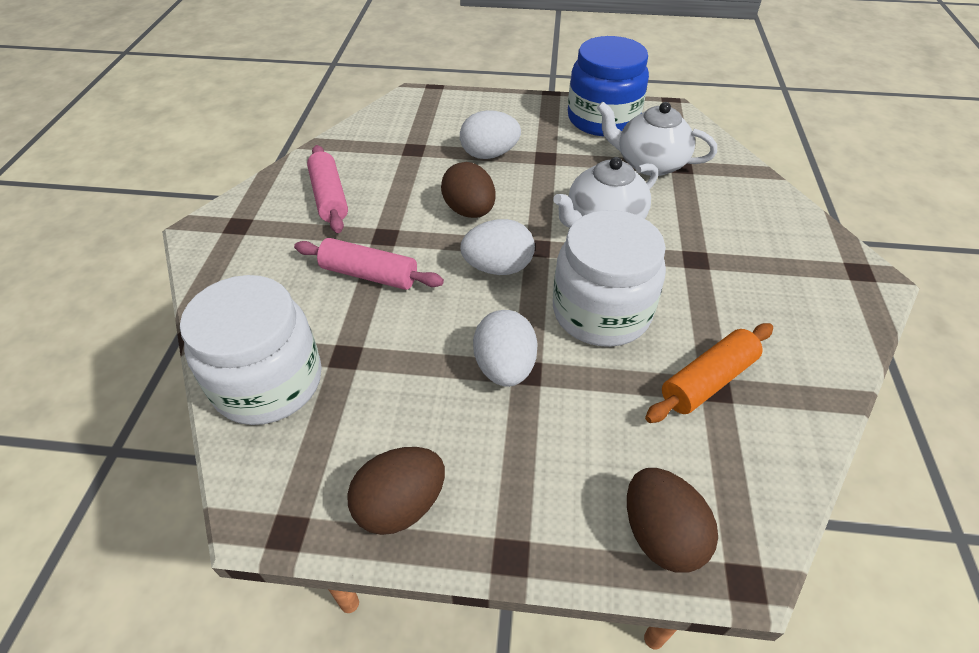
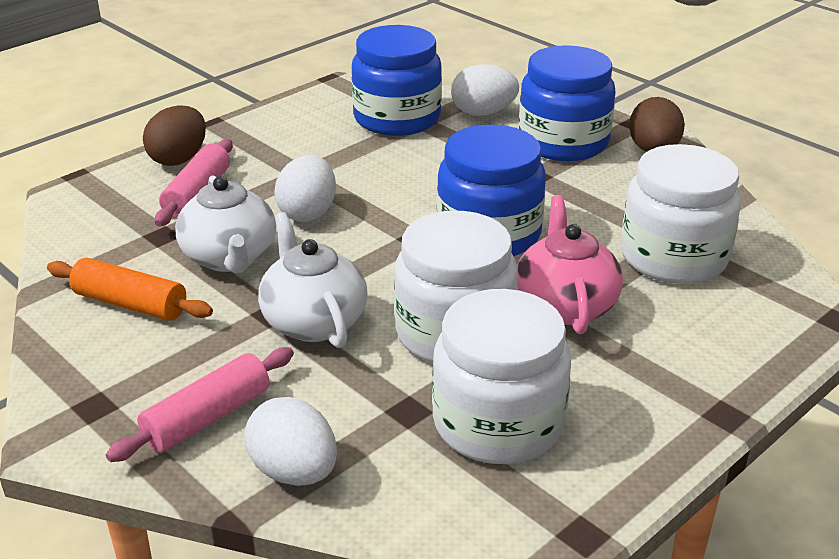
blue jar: [568,36,649,136] = 1 -> [352,25,442,136] [437,125,546,256] [519,45,616,161] = 3
brown egg: [347,447,445,535] [441,162,496,218] [627,468,718,573] = 3 -> [143,105,206,166] [629,97,685,152] = 2
pink teapot: none = 0 -> [517,195,623,334] = 1
white jar: [180,275,322,425] [553,210,666,347] = 2 -> [394,211,518,363] [432,289,571,464] [621,144,741,284] = 3

